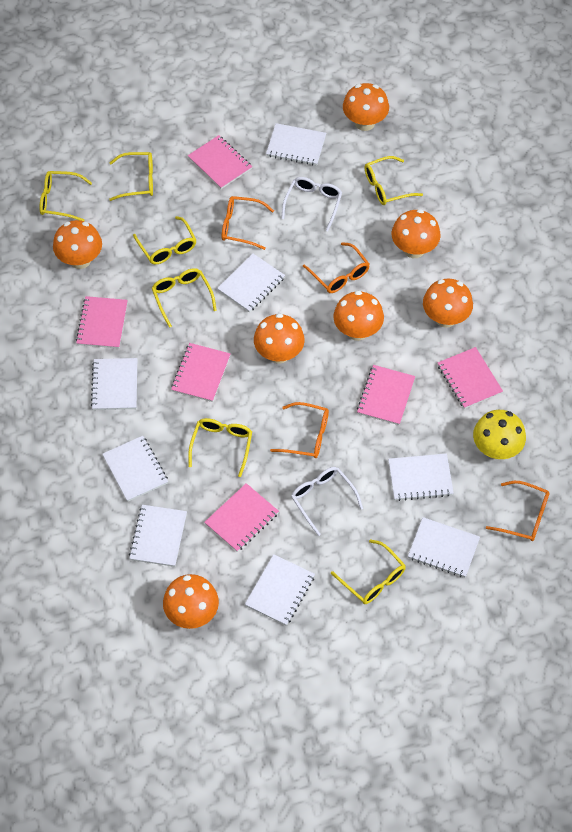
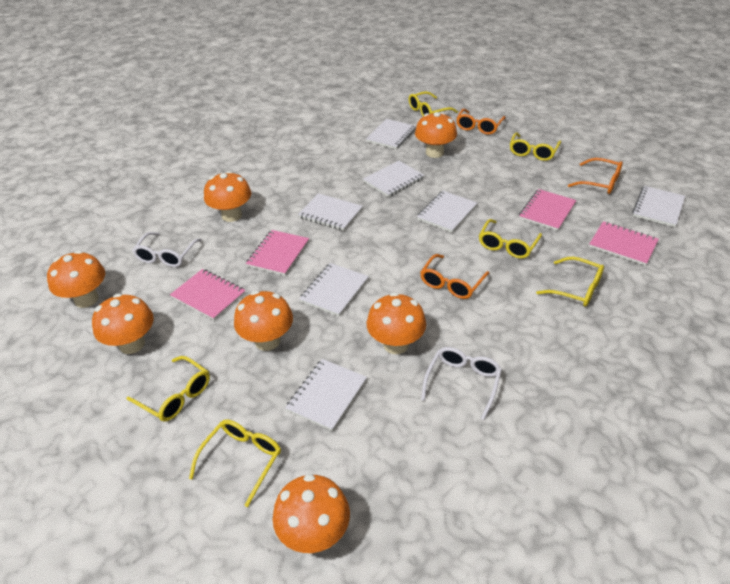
orange glasses: [222,196,274,250] [270,402,329,458] [303,242,370,293] [486,481,549,541] = 4 -> [420,254,490,299] [456,109,505,135] [568,158,623,194] = 3
pink notebook: [76,296,128,349] [171,343,231,402] [188,135,252,189] [204,483,279,552] [357,365,415,425] [438,347,503,409] = 6 -> [170,269,245,320] [246,230,309,276] [519,189,577,231] [589,221,659,266] = 4
white notebook: [91,358,137,410] [102,436,168,502] [129,505,187,567] [217,254,285,312] [245,554,315,626] [266,123,326,166] [388,453,454,501] [408,517,480,577] = 8 -> [285,359,367,431] [298,193,363,231] [299,263,369,316] [363,161,424,197] [366,119,416,149] [417,191,477,232] [632,186,685,227] = 7
yellow glasses: [40,171,92,221] [109,152,153,201] [133,216,196,265] [152,268,217,328] [188,418,252,477] [331,539,406,604] [365,156,423,205] = 7 -> [127,356,210,422] [189,419,281,507] [409,91,458,116] [479,219,542,259] [510,132,561,161] [536,257,604,307] = 6
yellow mushroom: [473,410,526,460] = 1 -> none = 0

